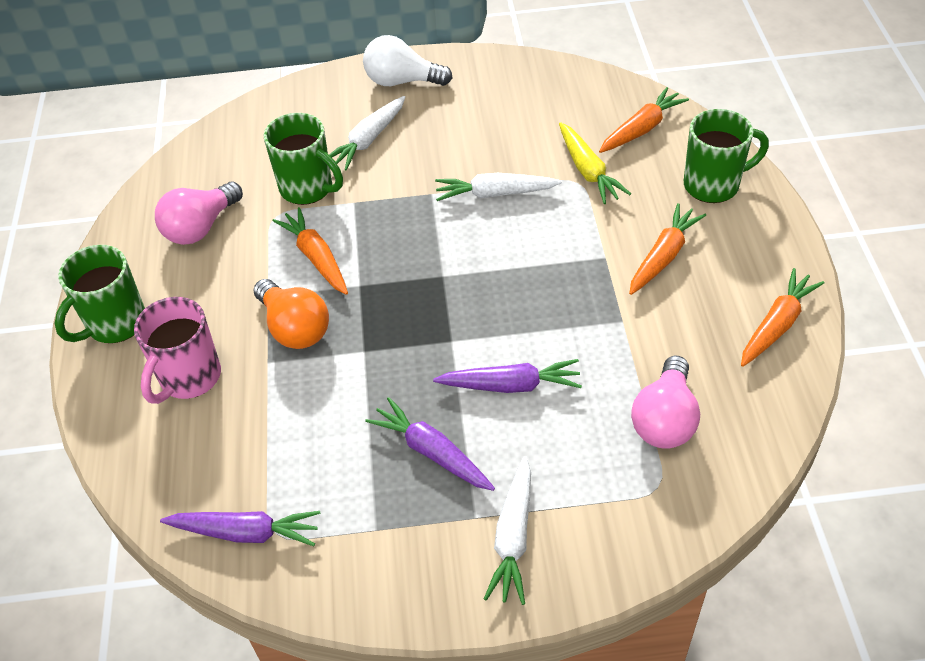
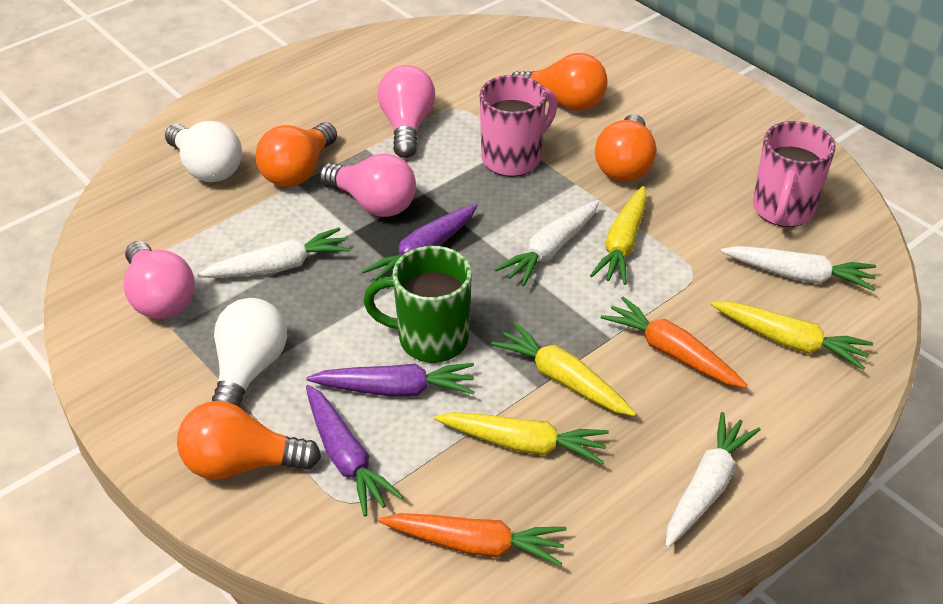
green mug: [55,245,145,343] [264,113,343,205] [684,109,769,203] = 3 -> [363,246,472,363] = 1
orange carrot: [272,207,348,295] [599,87,689,153] [629,203,706,295] [741,268,824,367] = 4 -> [379,513,567,566] [601,297,748,388] = 2
orange light bulb: [253,279,329,349] = 1 -> [177,401,321,480] [256,122,337,187] [512,53,608,111] [595,114,657,182] = 4
pink light bulb: [155,182,243,245] [631,356,700,449] = 2 -> [124,241,195,319] [319,153,416,217] [377,65,435,158] = 3
pink mug: [134,297,221,404] = 1 -> [480,75,557,177] [753,121,836,227] = 2
white carrot: [329,96,405,171] [435,173,562,201] [484,456,531,605] = 3 -> [197,227,350,278] [495,200,599,286] [666,412,761,548] [721,246,876,291] = 4
white light bulb: [363,35,453,86] = 1 -> [165,121,242,182] [212,298,287,407] = 2
yellow carrot: [559,122,631,204] = 1 -> [434,412,609,465] [491,322,636,416] [590,186,647,285] [711,302,873,370] = 4

